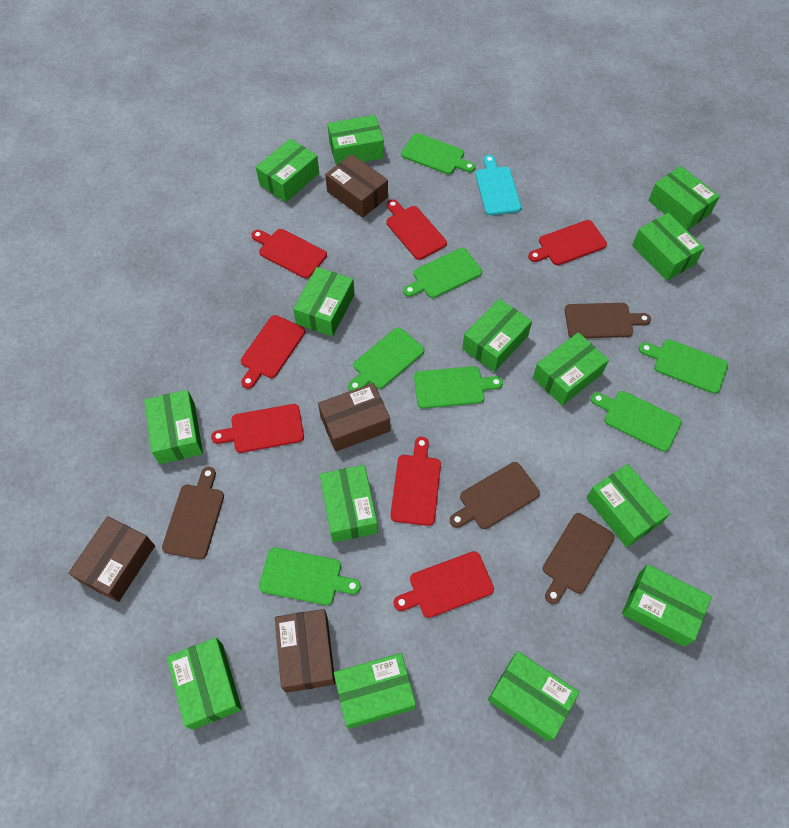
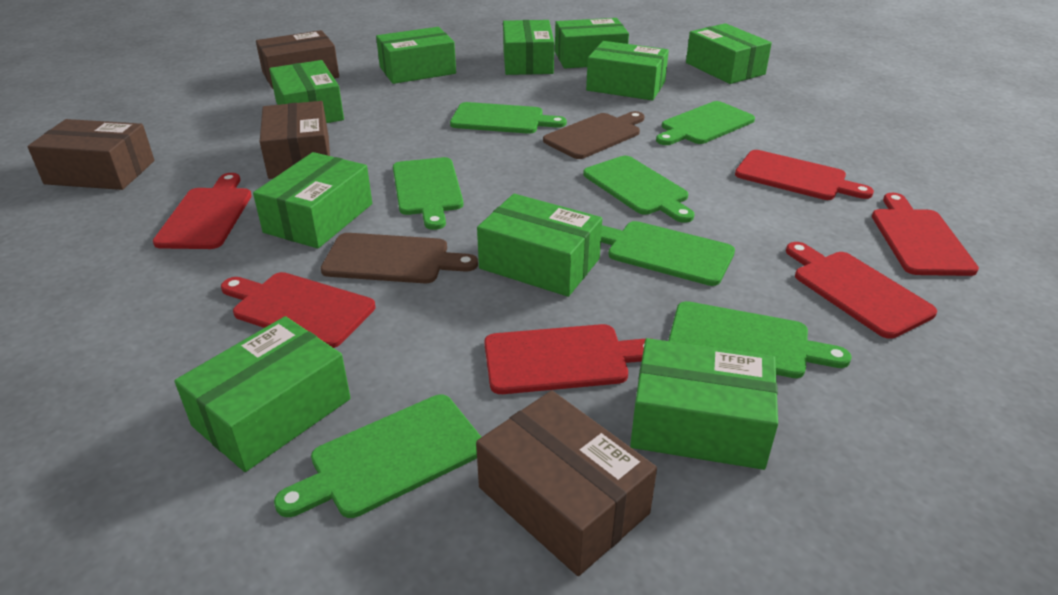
brown cutting board: [162,467,224,559] [450,462,540,529] [543,513,615,604] [565,303,651,338] = 4 -> [321,233,478,283] [543,111,645,159] = 2
green box: [144,390,203,464] [167,638,242,730] [256,139,319,202] [293,267,355,337] [320,465,378,542] [328,115,384,165] [334,653,416,729] [462,299,532,372] [488,651,579,742] [533,332,609,406] [586,464,670,547] [622,564,712,647] [632,213,704,281] [648,166,720,230] = 14 -> [174,316,351,472] [253,152,372,248] [269,60,344,123] [376,27,456,84] [477,194,602,297] [503,20,554,75] [555,18,629,68] [586,41,669,101] [630,338,778,470] [686,23,772,84] = 10
red cutting board: [211,404,304,453] [241,315,305,389] [251,229,327,279] [386,199,447,260] [390,437,441,526] [393,551,494,618] [528,220,607,265] = 7 -> [153,173,252,249] [221,272,375,348] [484,324,651,394] [735,150,874,200] [786,242,937,339] [872,193,979,276] = 6
turquoise cutting board: [475,155,521,215] = 1 -> none = 0

